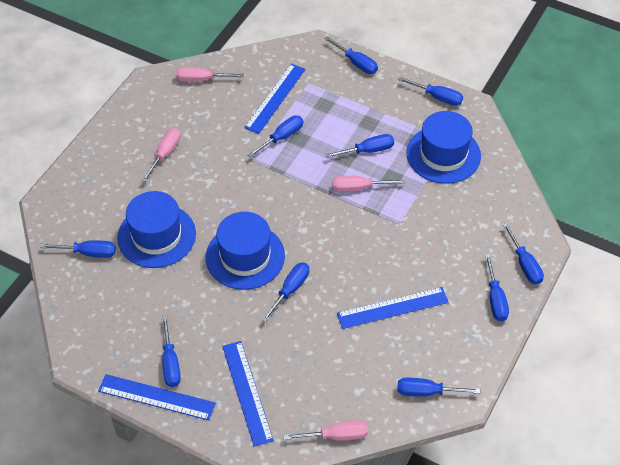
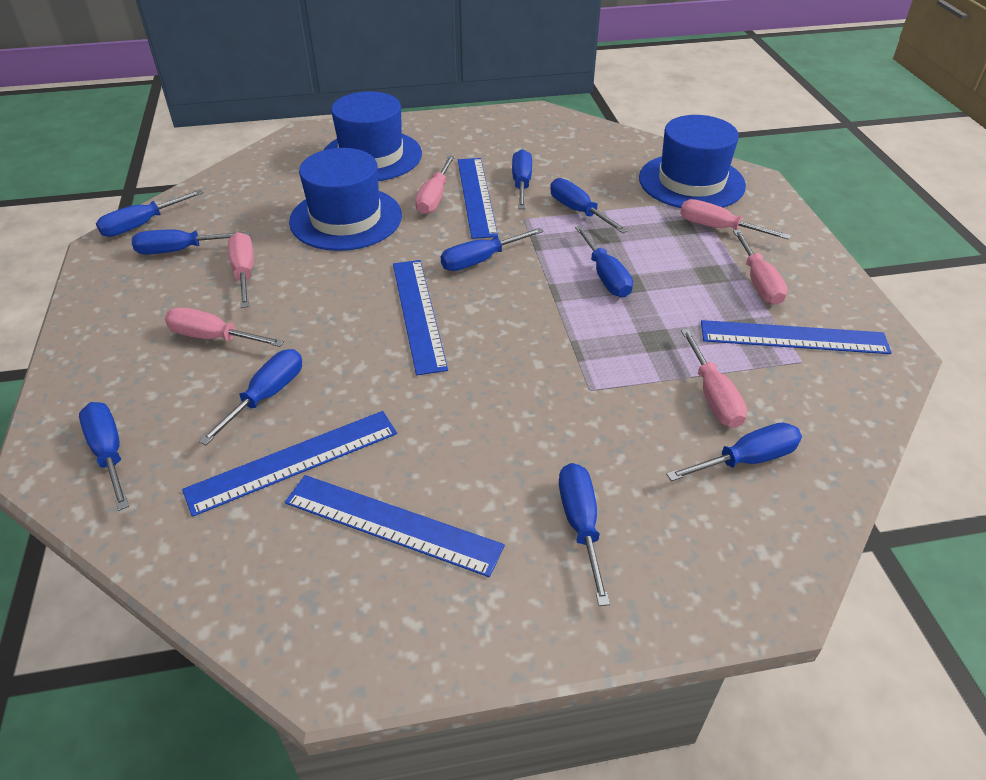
blue ruler: [98,374,216,420] [222,341,274,447] [244,64,306,134] [337,287,449,329] = 4 -> [182,411,397,517] [285,475,505,577] [393,260,448,375] [458,158,498,239] [701,320,892,354] = 5
pink screwdriver: [141,128,181,182] [176,67,244,82] [283,420,368,440] [332,176,405,192] = 4 -> [165,307,284,347] [228,232,254,308] [415,156,455,214] [680,199,791,240] [681,329,747,428] [733,229,788,305] = 6

